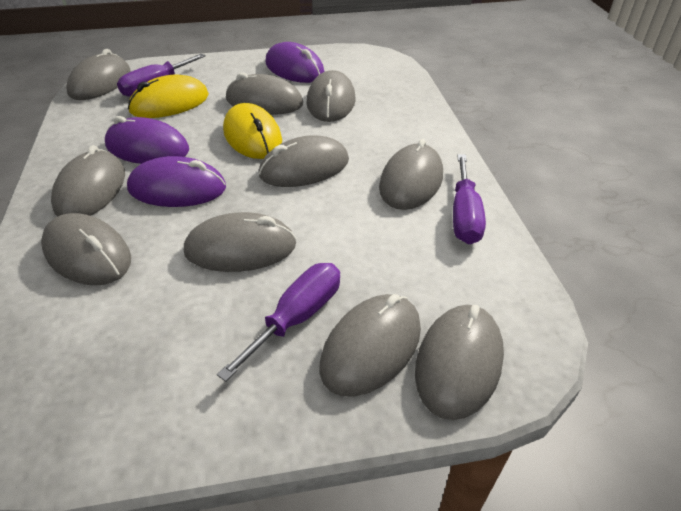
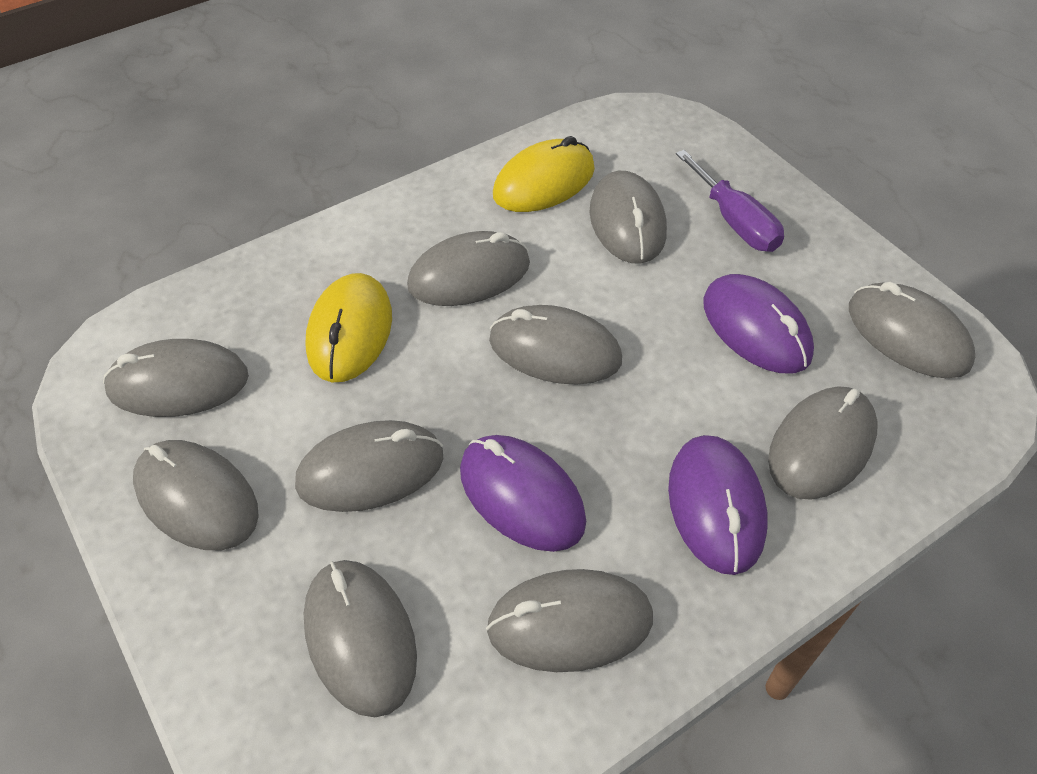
purple screwdriver: [117,53,206,97] [217,263,340,382] [453,154,486,244] = 3 -> [676,150,784,252] = 1

